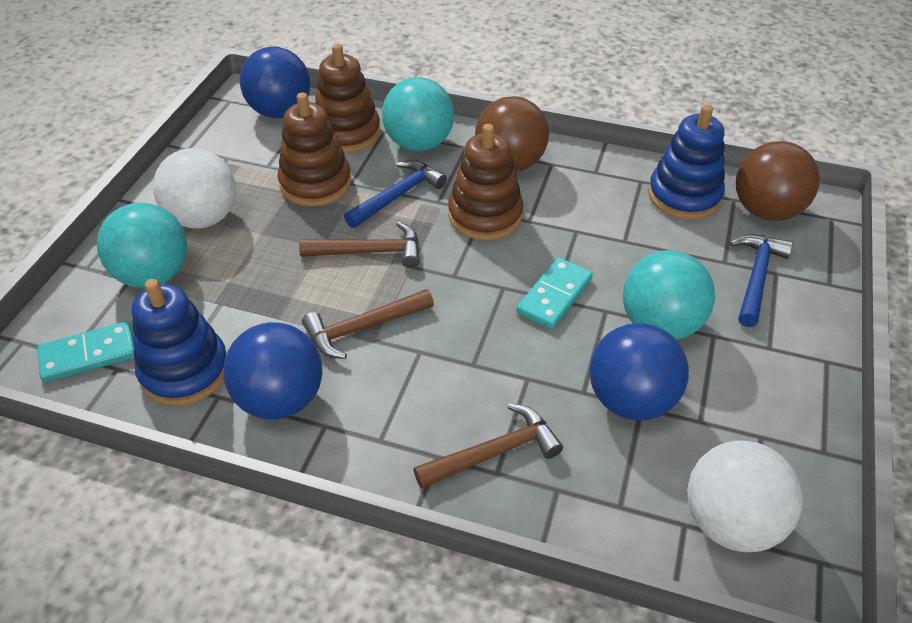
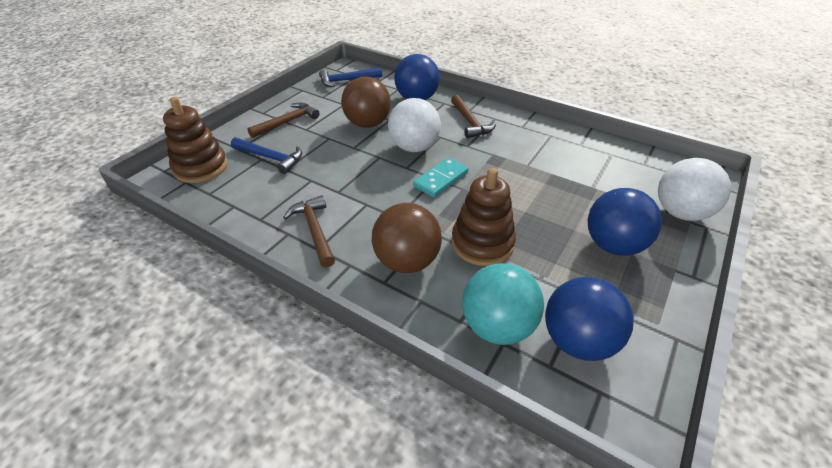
blue stacking toy: [132,279,227,406] [648,105,725,220] = 2 -> none = 0
brown stacking toy: [277,92,351,207] [315,44,381,153] [448,124,523,240] = 3 -> [163,97,228,183] [452,168,516,266] = 2
turquoise ball: [97,203,187,288] [382,77,454,151] [623,250,715,339] = 3 -> [462,263,544,345] = 1
turquoise domino: [37,321,134,382] [517,257,593,329] = 2 -> [413,158,468,197] = 1

